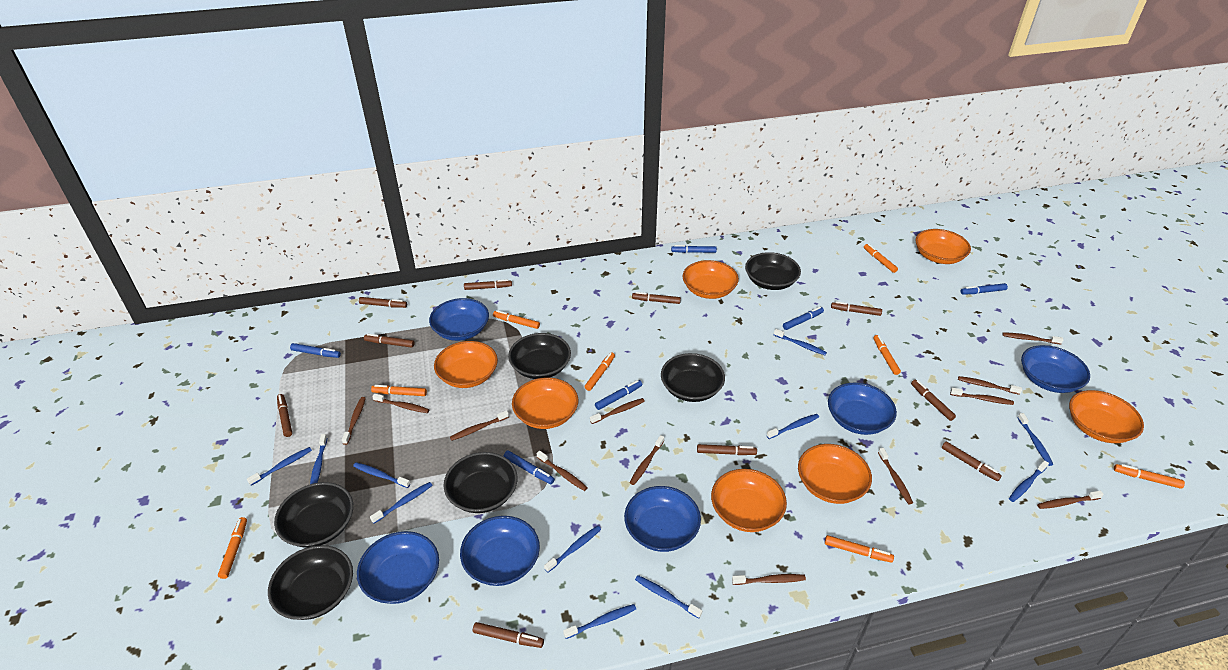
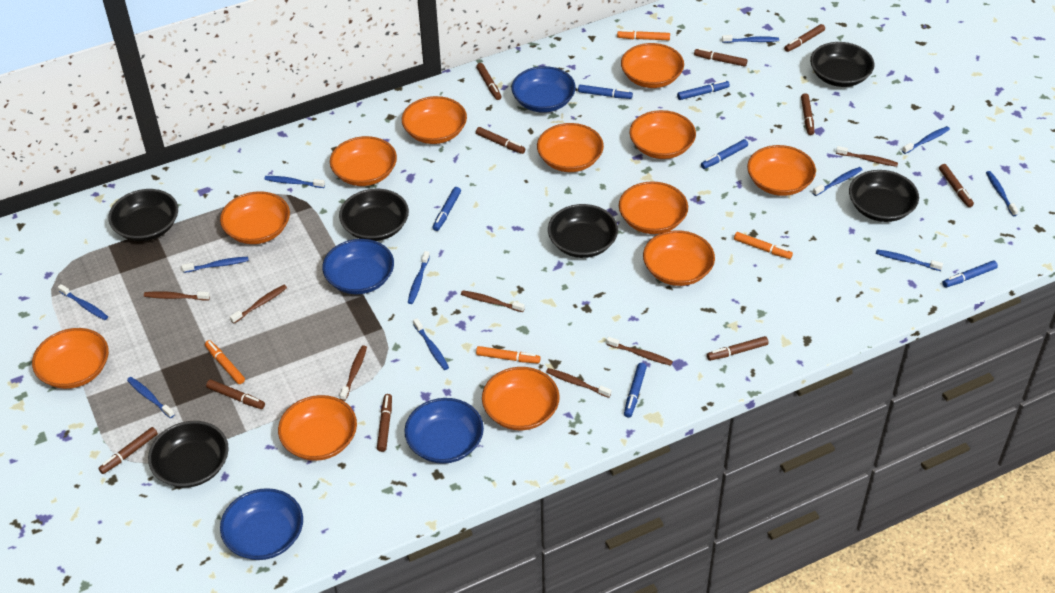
blue bowl: [357,531,439,604] [429,298,489,341] [460,516,540,586] [624,486,701,552] [828,383,897,435] [1021,345,1090,393] = 6 -> [220,488,303,560] [322,239,394,295] [404,398,484,464] [512,66,576,113] = 4
brown toothbrush: [342,397,366,445] [372,393,430,413] [450,410,509,441] [537,451,588,491] [590,398,645,424] [629,435,664,485] [732,574,806,585] [878,448,913,504] [950,388,1014,405] [958,376,1022,395] [1002,332,1063,344] [1037,491,1104,509] = 12 -> [144,291,210,300] [230,285,287,324] [340,345,367,401] [461,290,525,312] [546,368,611,398] [606,337,673,366] [836,146,898,167] = 7
orange bowl: [434,341,498,388] [512,377,578,429] [683,260,739,299] [711,469,787,532] [798,444,872,504] [915,229,971,264] [1069,390,1144,443] = 7 -> [32,328,109,389] [220,191,290,244] [278,395,357,461] [330,136,397,186] [402,96,467,144] [482,367,560,430] [537,123,604,172] [619,181,688,234] [621,43,684,88] [630,110,696,159] [643,230,715,286] [747,145,816,196] = 12
orange marker: [218,517,247,579] [371,385,427,396] [493,310,540,329] [585,352,615,391] [825,535,894,563] [864,244,898,273] [873,335,901,375] [1114,464,1185,489] = 8 -> [205,340,245,384] [476,346,540,363] [617,30,670,40] [734,232,793,259] = 4

